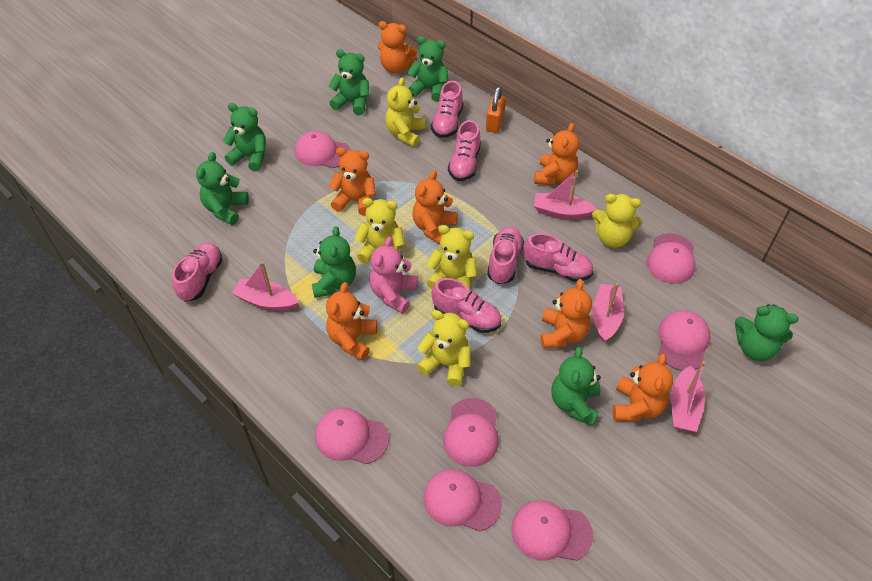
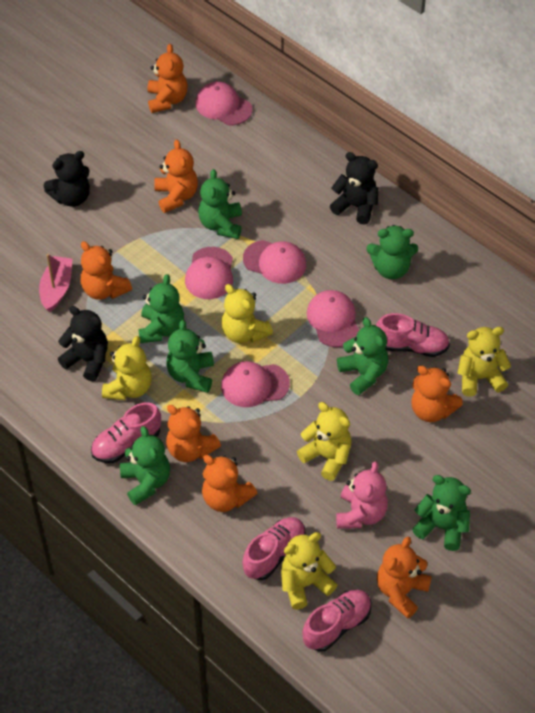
black teddy bear: none = 0 -> [44,151,90,207] [58,306,108,381] [330,152,378,225] = 3
orange padlock: [486,87,506,133] = 1 -> none = 0
pink boat: [232,262,299,311] [534,170,597,219] [593,283,624,343] [671,361,705,432] = 4 -> [39,254,73,313] = 1
pink cap: [295,131,351,168] [315,407,389,464] [423,469,502,531] [443,398,499,467] [511,500,593,561] [647,233,695,284] [658,310,710,371] = 7 -> [185,247,233,299] [196,82,252,125] [221,361,290,407] [243,240,306,284] [307,290,359,347] = 5
pink shoe: [172,243,223,302] [431,81,463,138] [432,278,502,333] [448,120,481,181] [487,227,524,284] [524,233,593,282] = 6 -> [91,402,161,463] [243,517,306,580] [302,590,371,652] [376,313,450,357] = 4

